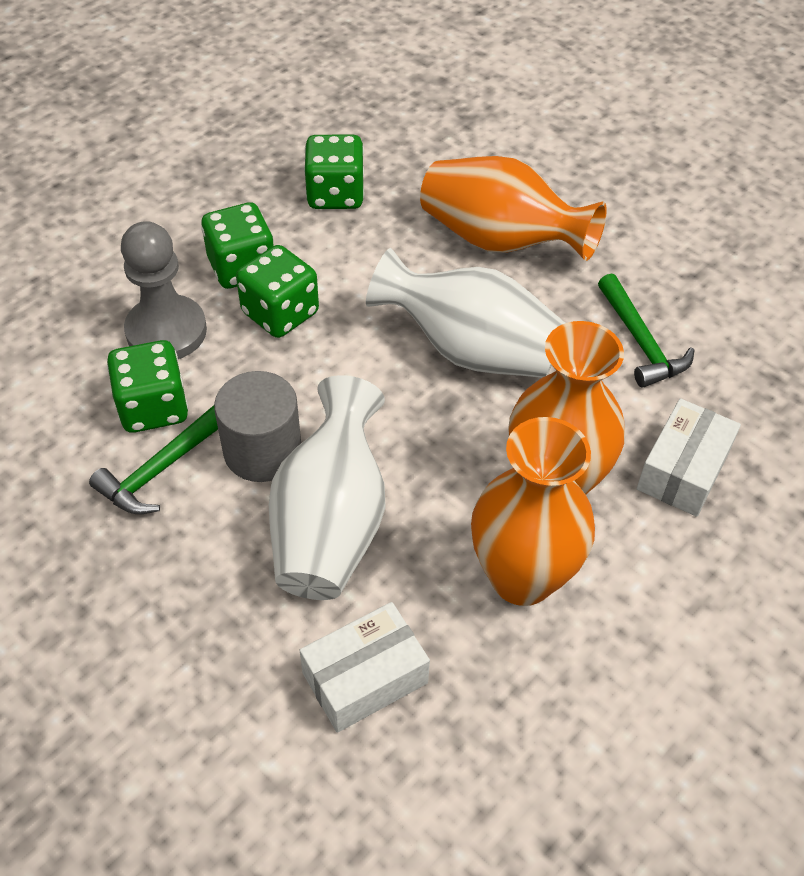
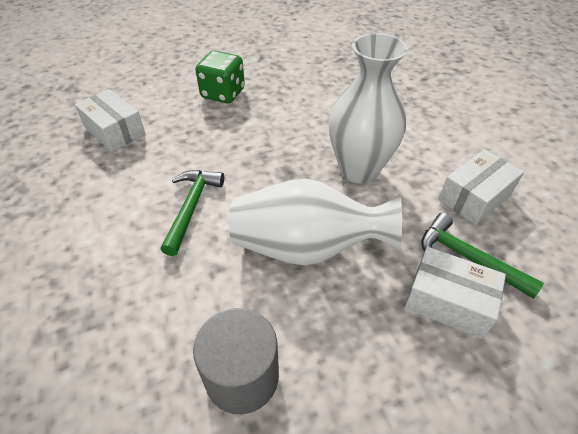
green dice: [107,340,188,433] [201,202,274,289] [236,245,319,338] [304,135,364,209] = 4 -> [195,51,245,103] = 1
grey pawn: [121,221,207,359] = 1 -> none = 0
orange vase: [420,156,607,261] [471,417,595,606] [508,321,625,495] = 3 -> none = 0
white box: [299,602,430,733] [637,398,741,517] = 2 -> [75,89,146,152] [405,247,506,339] [438,149,524,225] = 3

